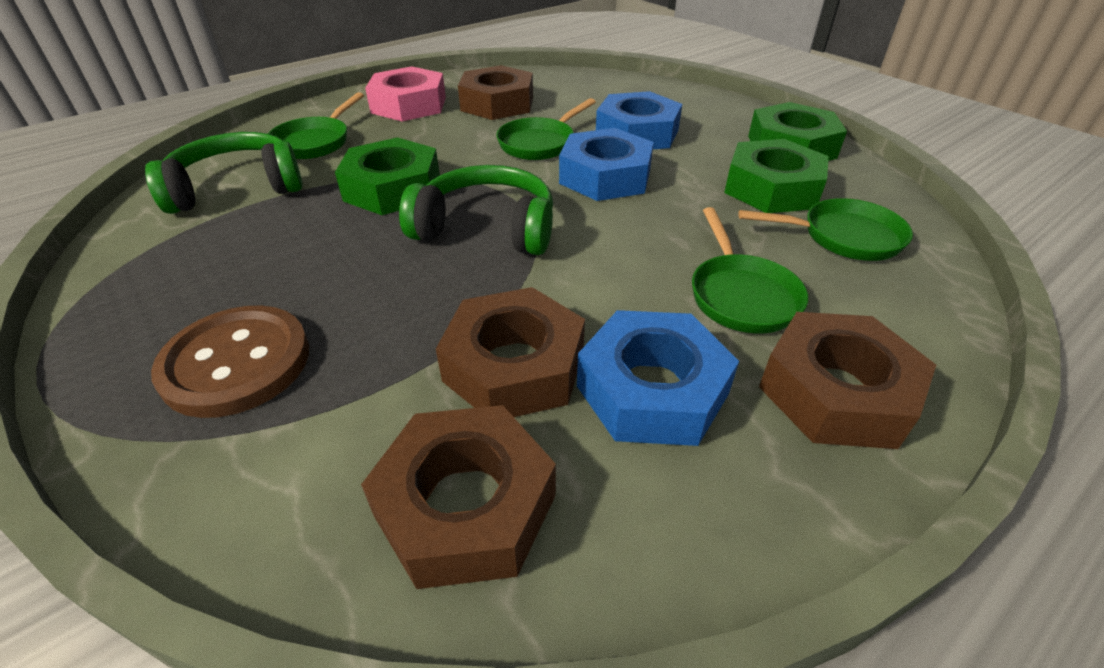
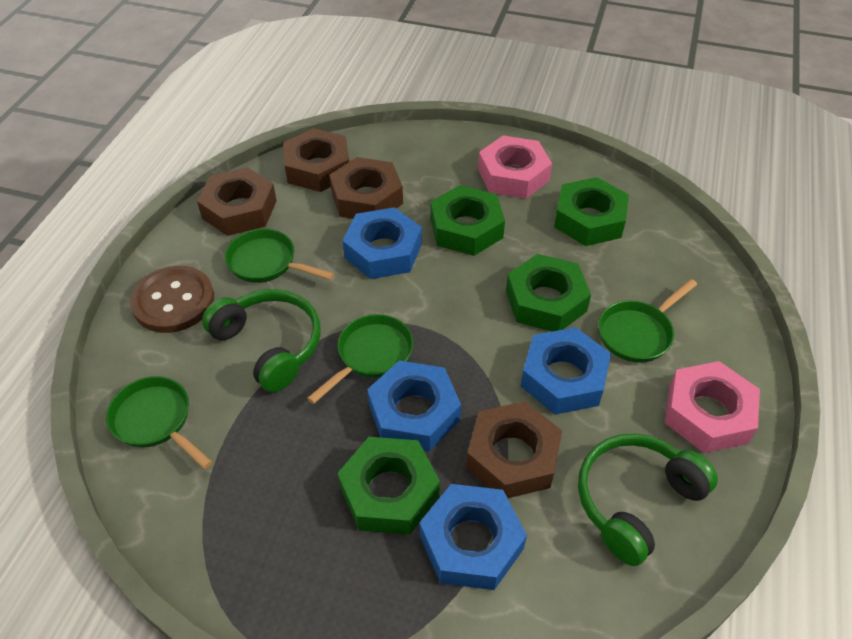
blue nut: [559,128,654,201] [577,310,739,446] [596,91,682,149] = 3 -> [343,207,422,279] [367,361,461,452] [420,484,527,590] [521,327,611,414] = 4
green nut: [335,137,440,215] [724,139,829,213] [748,102,847,161] = 3 -> [338,437,440,535] [431,185,505,256] [506,254,591,331] [554,177,629,246] = 4
pink nut: [365,66,446,122] = 1 -> [478,135,552,199] [665,361,760,453] = 2

